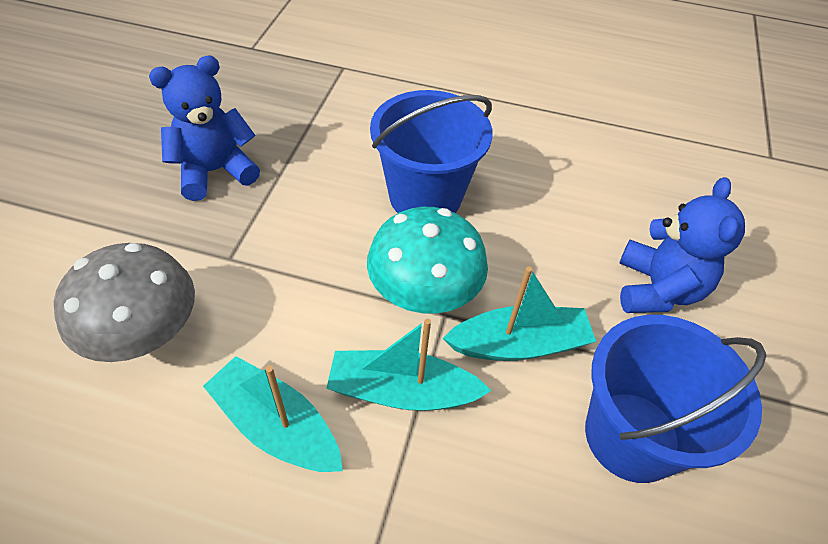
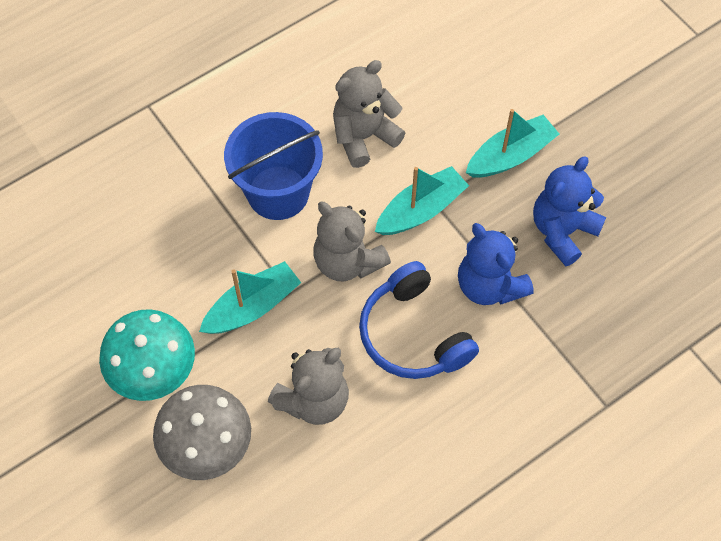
blue bucket: [370,90,492,213] [585,315,767,483] = 2 -> [224,112,323,220] = 1
blue headphones: none = 0 -> [359,261,479,379] = 1
grey teddy bear: none = 0 -> [268,348,349,425] [313,201,391,282] [333,60,405,168] = 3

